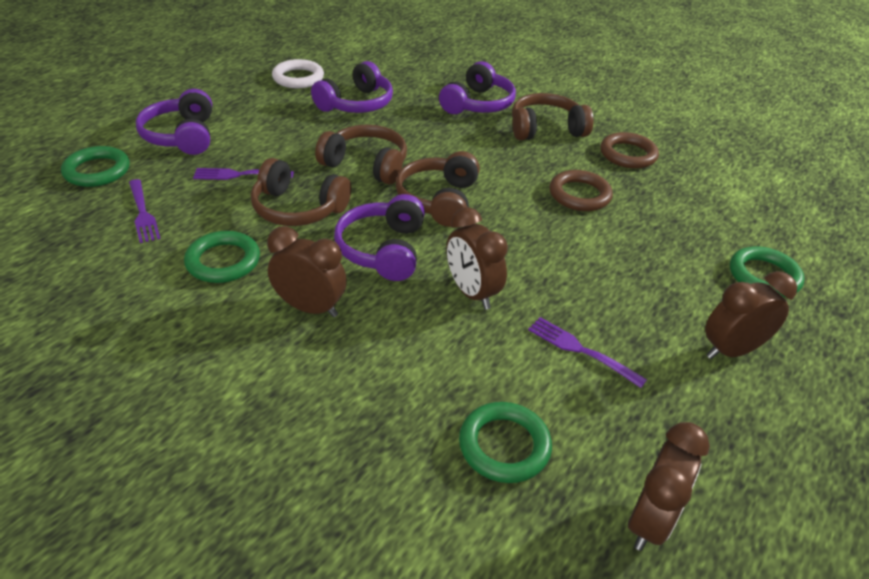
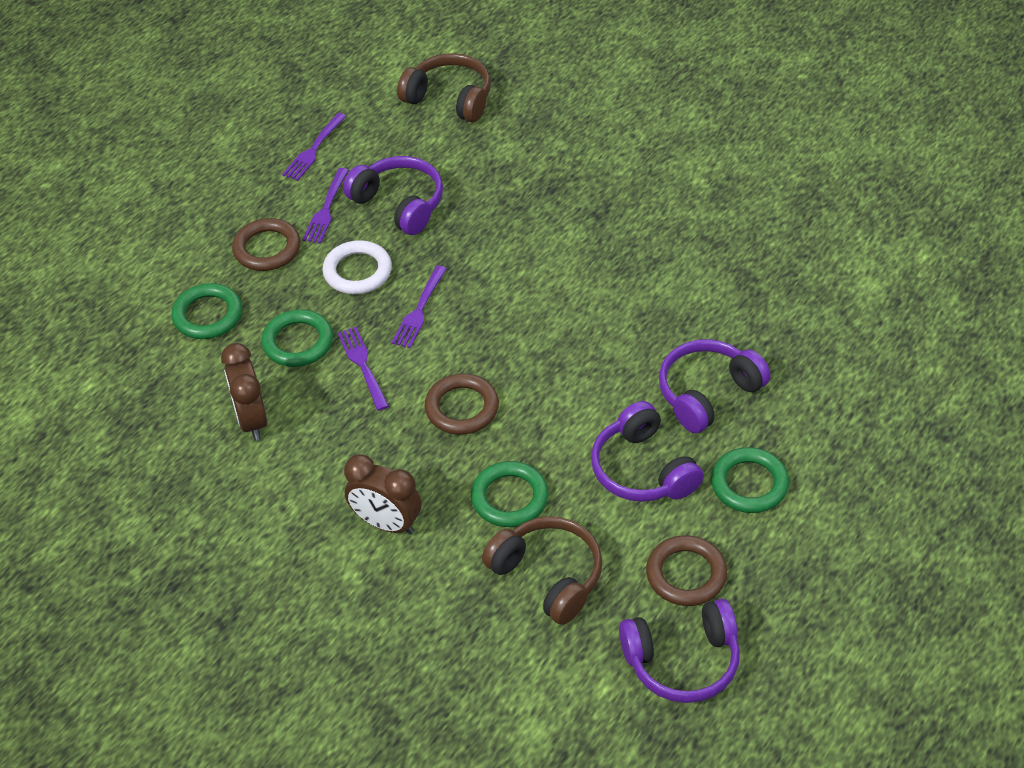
brown clock: [267,226,347,317] [446,207,508,310] [628,422,710,551] [705,271,797,359] = 4 -> [221,343,268,441] [344,454,421,535] = 2
brown headphones: [251,158,351,226] [315,125,407,185] [396,151,480,227] [512,93,594,140] = 4 -> [397,53,491,122] [482,516,602,625] = 2
brown ring: [550,170,613,211] [600,132,659,169] = 2 -> [232,218,301,271] [425,373,499,435] [646,535,727,606] = 3
purple fork: [129,179,161,243] [193,168,294,180] [528,317,647,388] = 3 -> [282,113,347,181] [302,168,349,244] [337,327,389,411] [392,265,447,348] = 4

